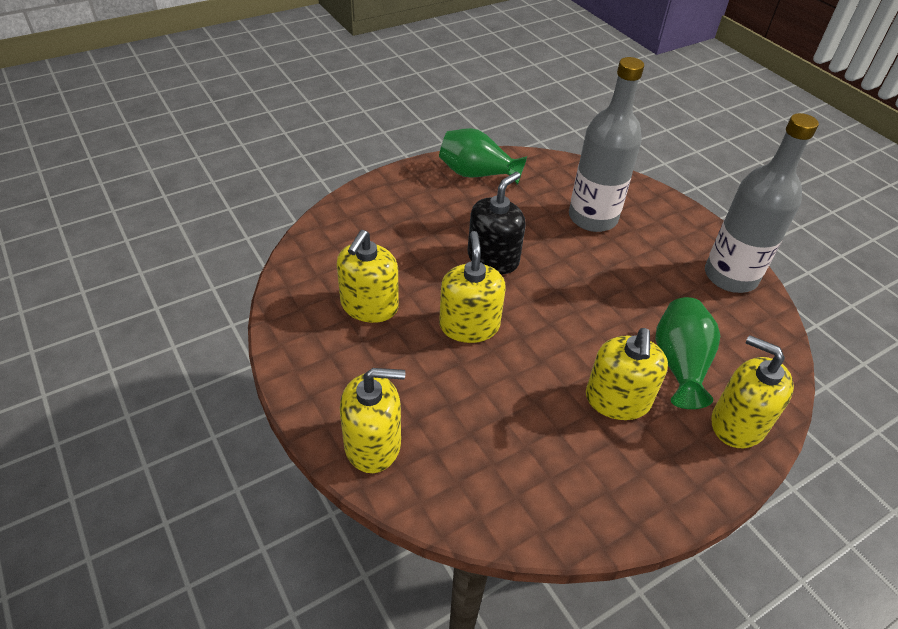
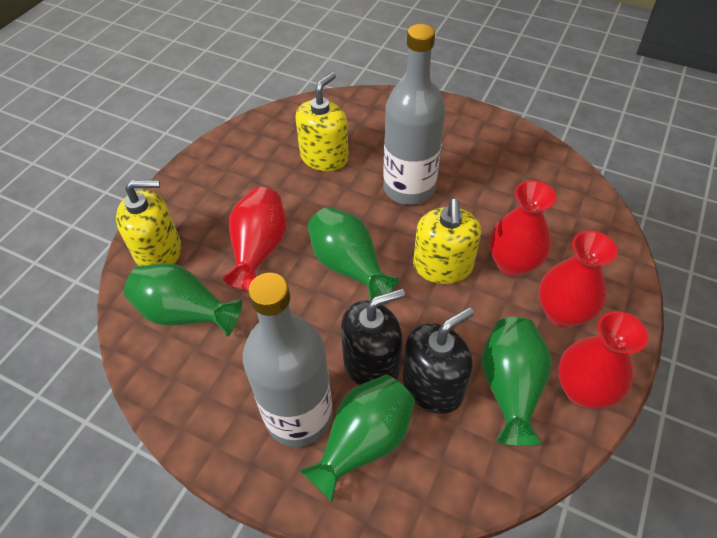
black soap dispenser: [468,172,526,274] = 1 -> [341,289,405,385] [403,307,474,414] = 2
green vase: [439,128,527,185] [655,297,720,409] = 2 -> [124,263,242,337] [299,374,415,502] [308,207,399,301] [481,317,552,446] = 4
red vase: none = 0 -> [223,187,287,291] [489,180,556,277] [539,231,617,328] [558,311,648,409] = 4
yellow soap dispenser: [337,230,399,323] [340,368,405,473] [439,231,506,343] [586,328,668,420] [711,335,794,448] = 5 -> [116,180,181,266] [295,72,349,172] [413,199,481,284] = 3

